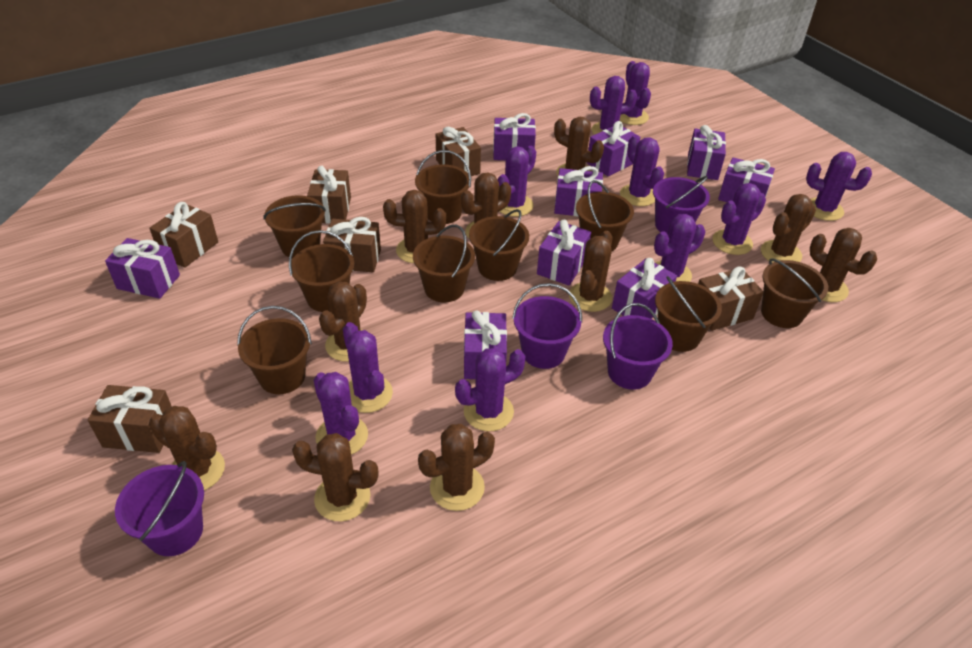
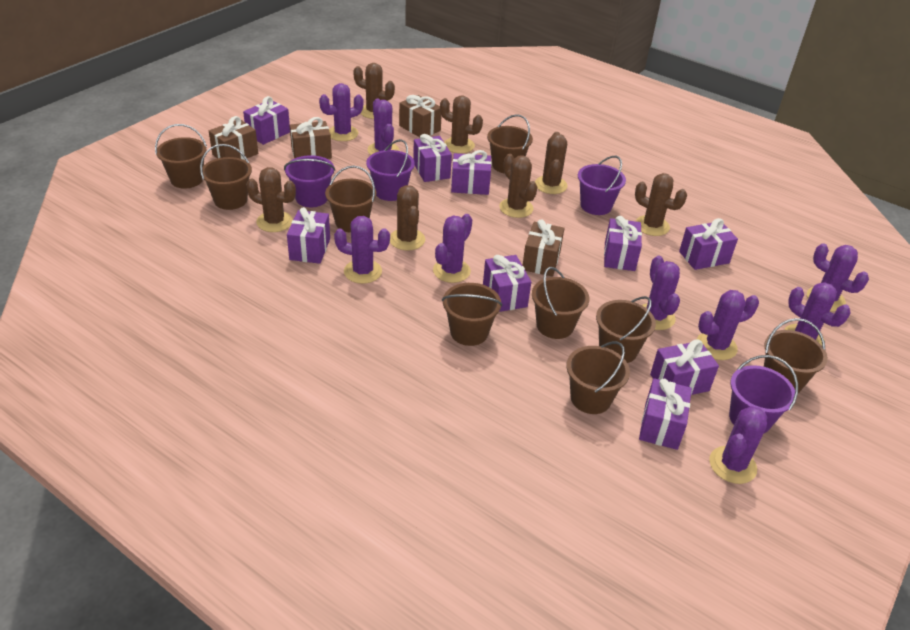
brown cactus: [149,406,225,490] [292,433,379,521] [319,282,367,362] [383,190,446,263] [418,424,495,511] [461,173,511,238] [554,117,604,176] [569,231,613,312] [761,194,816,263] [810,228,877,302] = 10 -> [246,167,296,232] [353,63,395,119] [390,185,425,250] [440,95,483,154] [499,154,537,218] [535,132,568,194] [635,173,687,236] = 7
brown gift: [88,385,172,453] [149,202,218,268] [307,166,351,224] [323,217,381,272] [436,127,481,176] [698,266,764,331] = 6 -> [209,116,258,160] [289,117,332,159] [399,95,442,137] [522,219,564,277] = 4
purple cactus: [314,372,368,455] [343,322,393,413] [455,348,526,431] [497,146,536,217] [590,76,637,135] [619,61,651,125] [620,135,664,206] [654,214,705,282] [712,183,766,255] [806,152,872,221] = 10 -> [319,83,363,141] [334,216,390,284] [368,99,399,155] [433,214,472,283] [642,256,680,330] [697,290,759,360] [709,406,767,484] [784,282,850,345] [807,243,869,311] = 9

